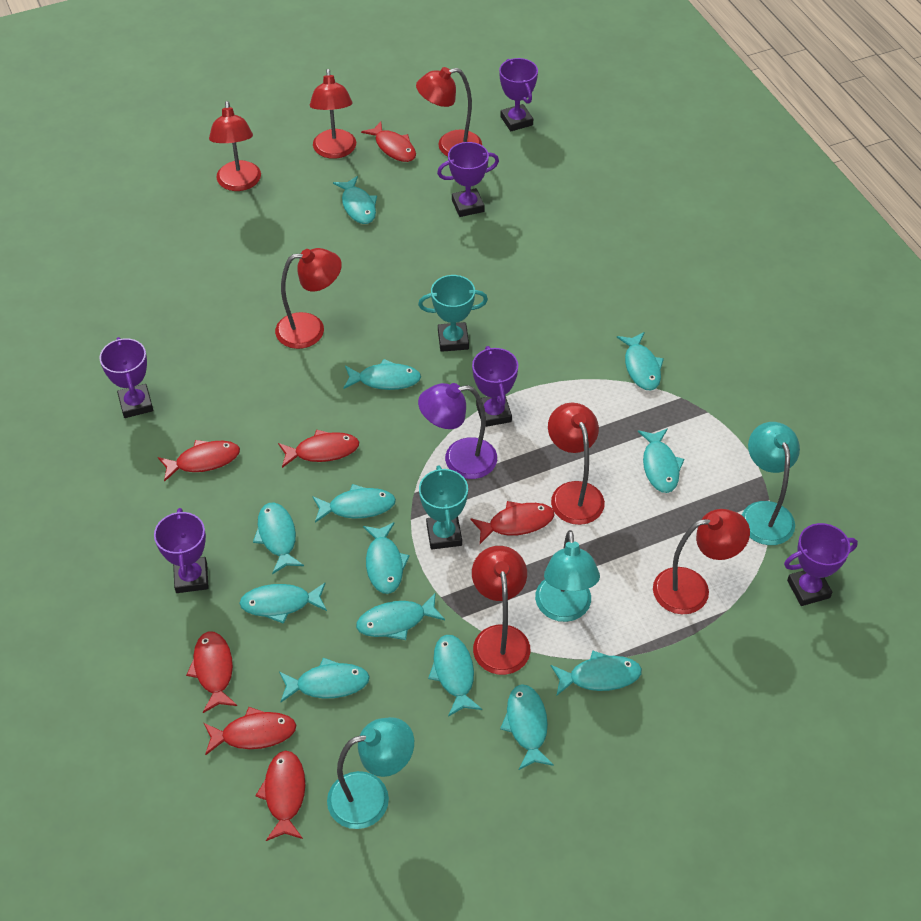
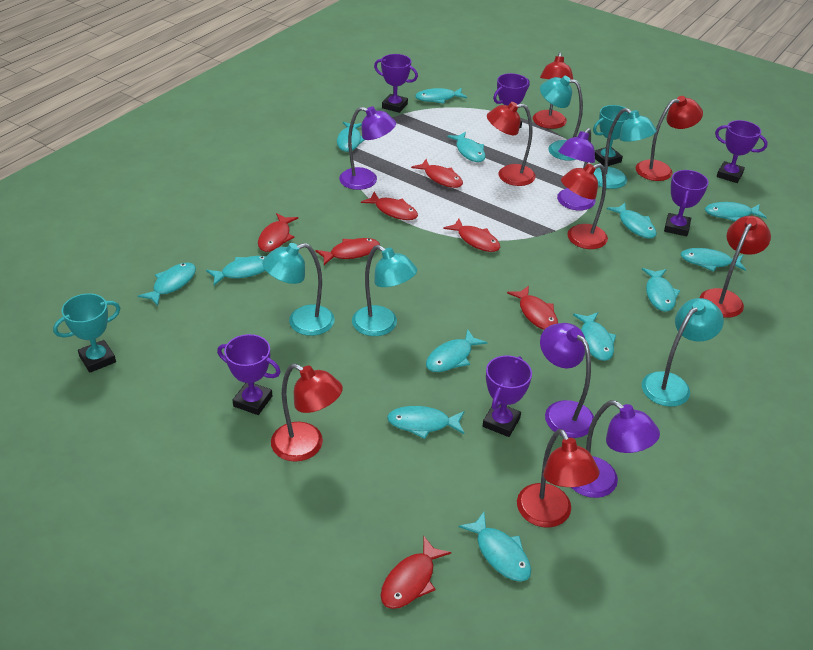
purple lamp: [418,383,497,479] = 1 -> [339,106,396,190] [540,323,594,438] [557,128,596,210] [571,400,660,498] = 4
turquoise lamp: [327,717,414,829] [535,530,600,622] [742,422,800,545] = 3 -> [262,243,335,336] [352,245,417,336] [540,76,583,161] [594,108,657,189] [642,298,724,407] = 5

